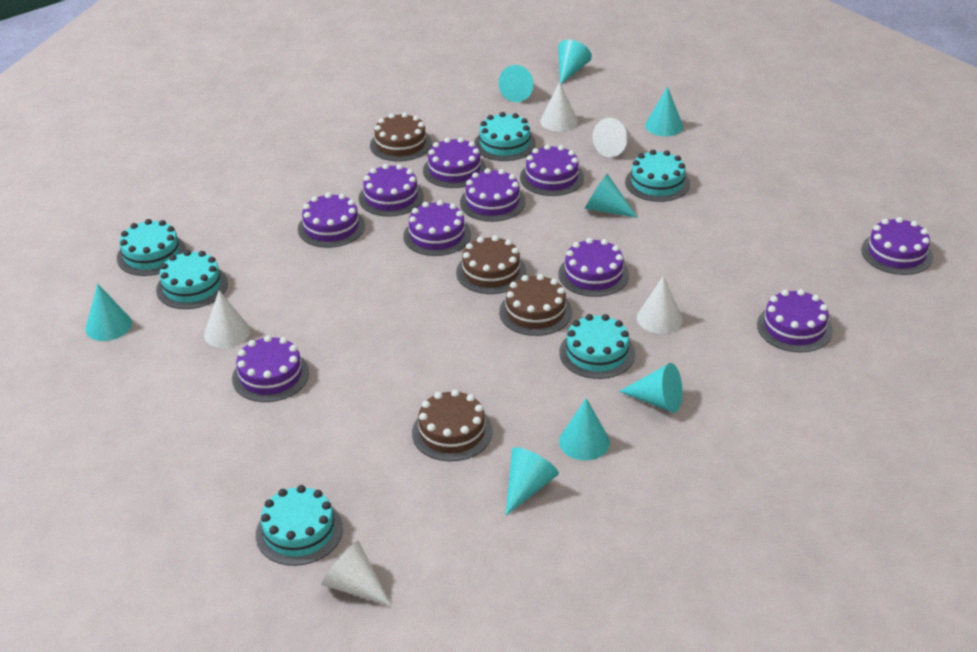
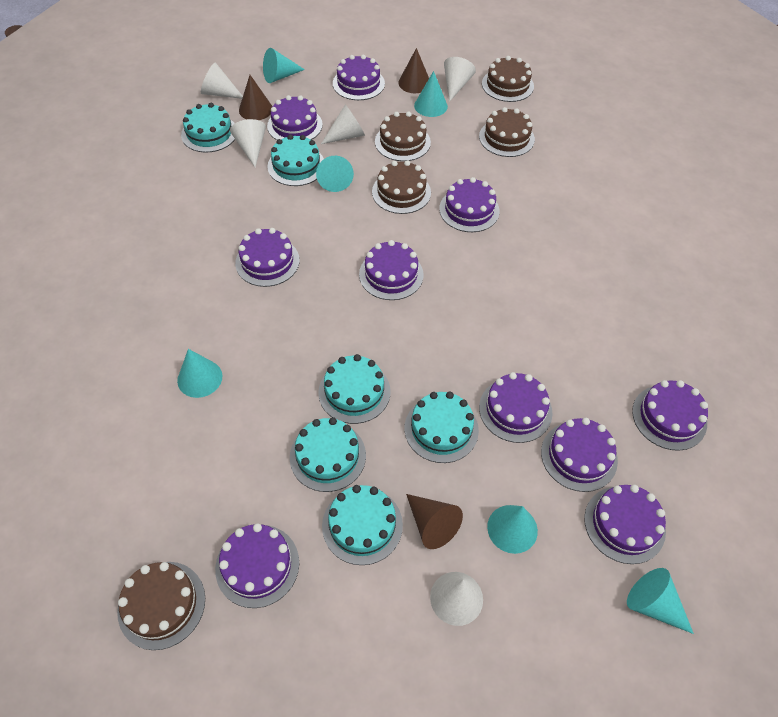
brown cake: [370,112,432,161] [412,389,493,461] [456,235,526,294] [499,274,572,336] = 4 -> [117,562,205,650] [372,160,431,214] [375,112,431,161] [479,107,535,157] [482,56,534,102] = 5
brown cone: none = 0 -> [239,75,272,120] [398,48,429,93] [406,494,463,549] = 3
turquoise cone: [85,284,132,341] [498,65,534,102] [505,447,559,516] [558,40,592,84] [559,398,610,460] [585,174,638,218] [619,363,682,413] [645,86,683,136] = 8 -> [177,349,222,398] [263,48,305,83] [316,156,354,192] [414,71,448,117] [487,505,538,554] [627,568,694,634] = 6

